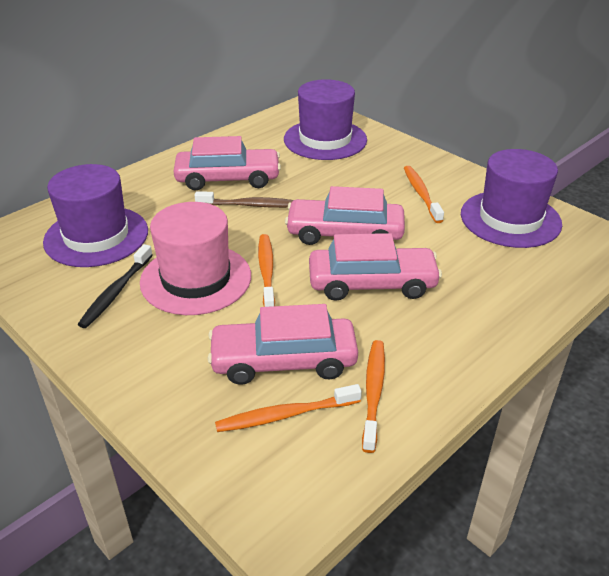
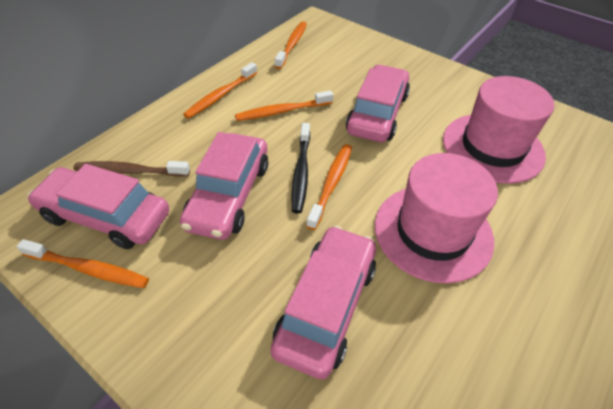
orange toothbrush: [215,384,362,432] [258,234,275,307] [362,340,385,453] [404,166,444,223] = 4 -> [17,239,149,288] [183,62,257,119] [235,91,333,121] [275,22,307,69] [306,144,352,230] = 5
pink hat: [140,202,251,315] = 1 -> [375,153,498,284] [443,76,554,184] = 2
purple hat: [43,164,148,267] [284,79,367,160] [461,149,562,248] = 3 -> none = 0

